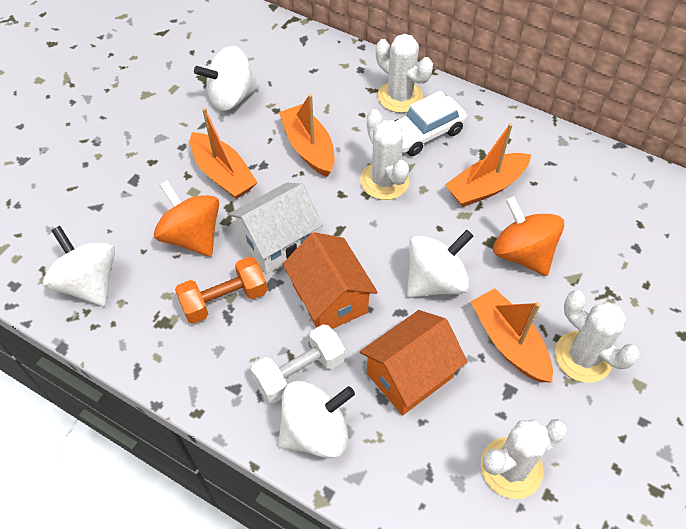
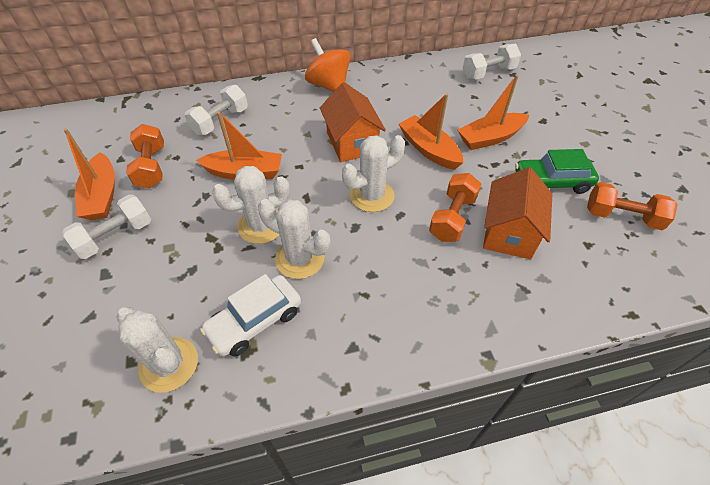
green car: none = 0 -> [515,149,599,194] = 1
orange dumbbell: [175,256,267,324] = 1 -> [126,124,164,188] [429,173,481,242] [587,182,678,230] = 3
orange spinning top: [154,180,219,257] [493,196,564,276] = 2 -> [305,38,351,92] = 1
white dumbbell: [251,324,345,403] = 1 -> [62,194,151,259] [185,85,248,135] [463,44,521,80] = 3
white house: [229,183,323,274] = 1 -> none = 0
white spinning top: [43,226,115,306] [194,46,259,111] [278,381,355,458] [407,230,473,298] = 4 -> none = 0

